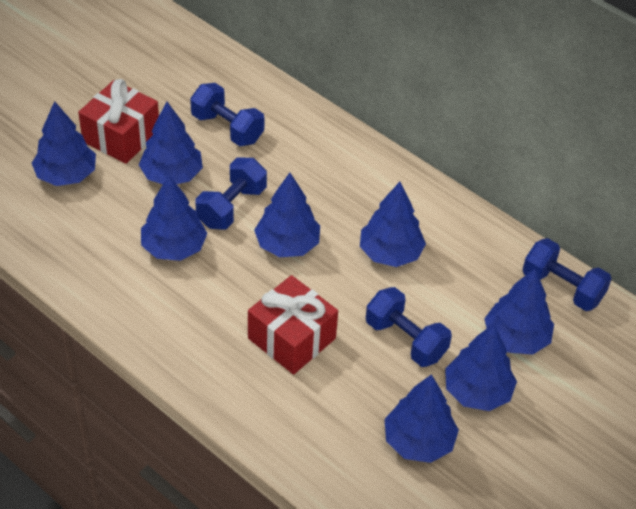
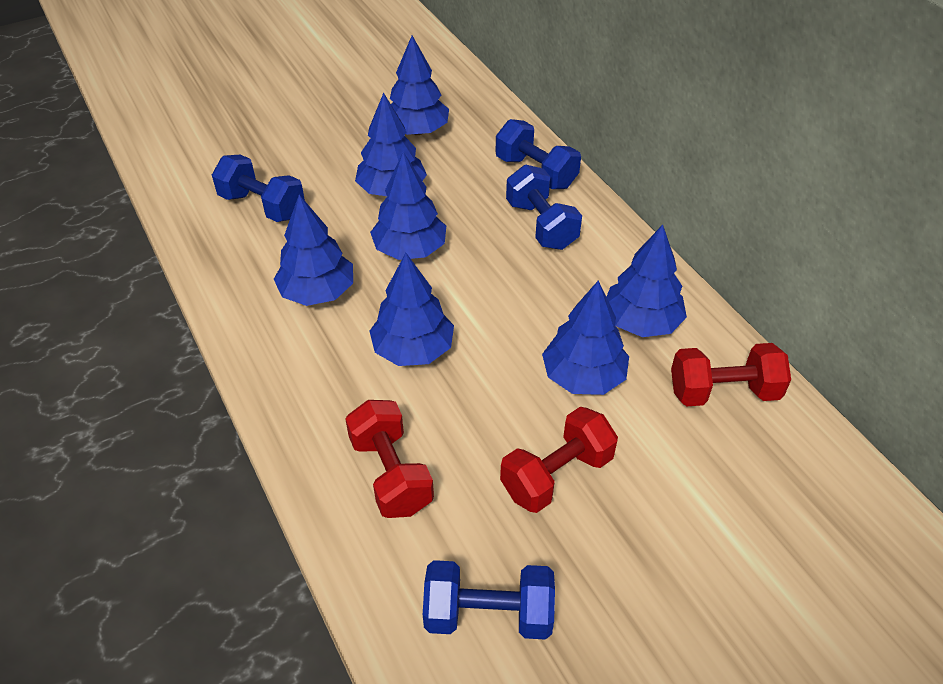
blue tree: [32,101,96,186] [139,102,203,184] [141,175,208,261] [254,173,320,257] [360,182,426,267] [384,374,459,463] [445,324,517,411] [484,269,554,355] = 8 -> [274,195,353,306] [355,93,427,196] [369,253,454,366] [370,152,446,260] [390,36,449,135] [542,280,629,395] [607,225,687,337] = 7
red dumbbell: none = 0 -> [346,400,434,518] [500,407,618,513] [671,343,791,406] = 3
red gift: [78,79,159,164] [248,275,338,375] = 2 -> none = 0

